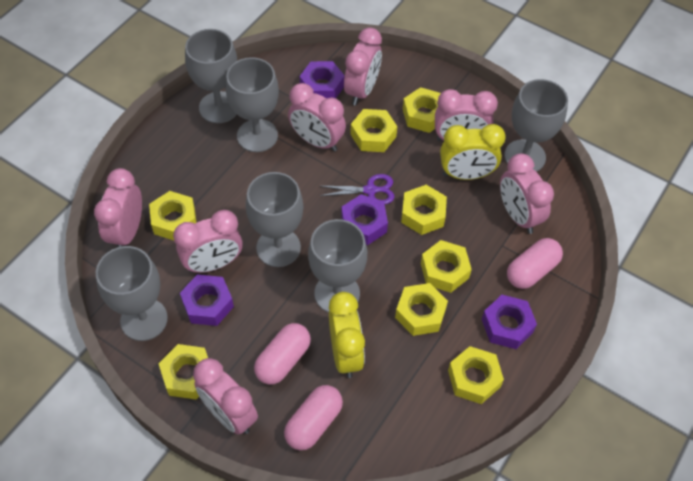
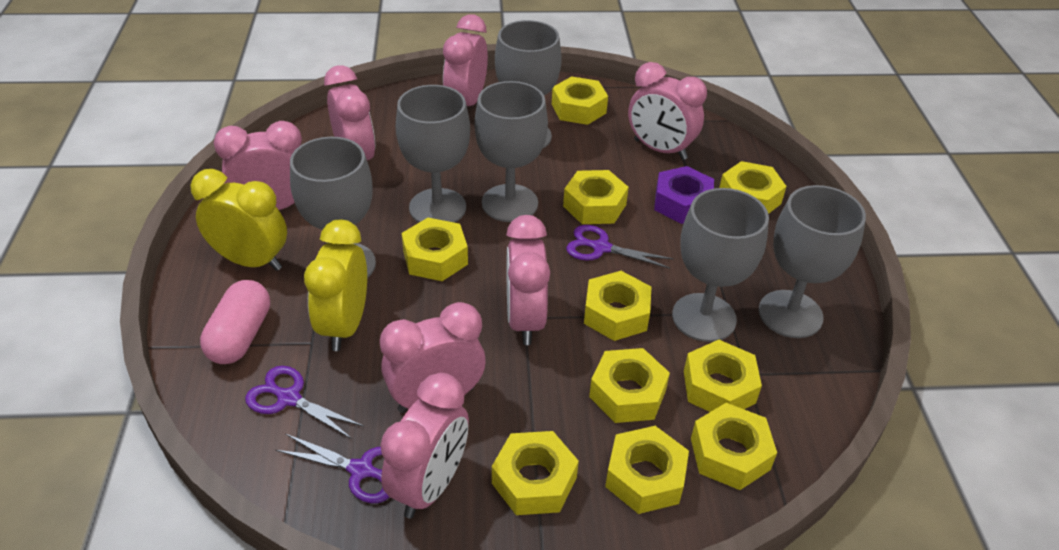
pink capsule: [254,323,311,385] [284,385,343,450] [507,238,563,289] = 3 -> [200,280,270,364] = 1
purple nut: [180,274,234,326] [300,61,345,98] [341,194,388,245] [482,295,537,349] = 4 -> [654,166,714,224] = 1
purple scissors: [319,174,395,204] = 1 -> [245,366,364,439] [276,434,389,503] [566,225,674,269] = 3
yellow nut: [149,191,197,240] [159,344,208,399] [350,109,397,152] [395,283,448,336] [401,185,447,235] [403,87,441,133] [421,240,472,293] [448,346,504,404] = 8 -> [402,218,468,281] [492,431,579,515] [552,76,608,125] [563,170,629,224] [584,271,651,341] [589,348,670,423] [605,426,689,514] [684,340,762,412] [691,403,777,490] [719,161,787,214] = 10

